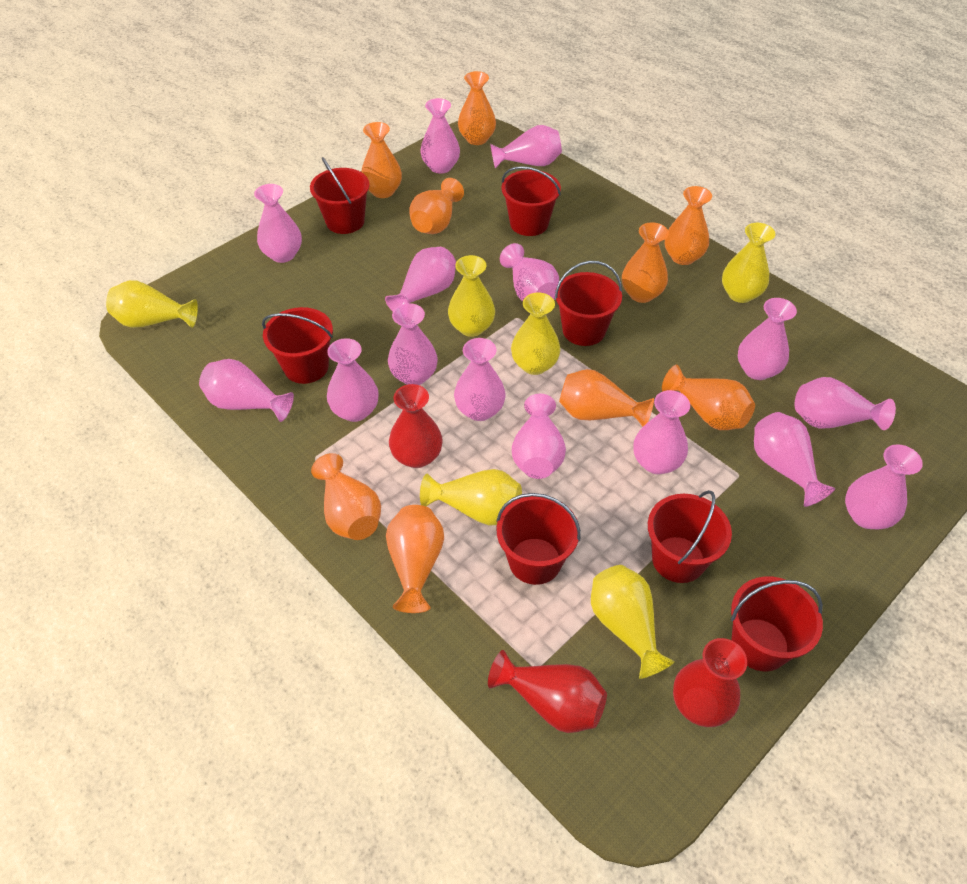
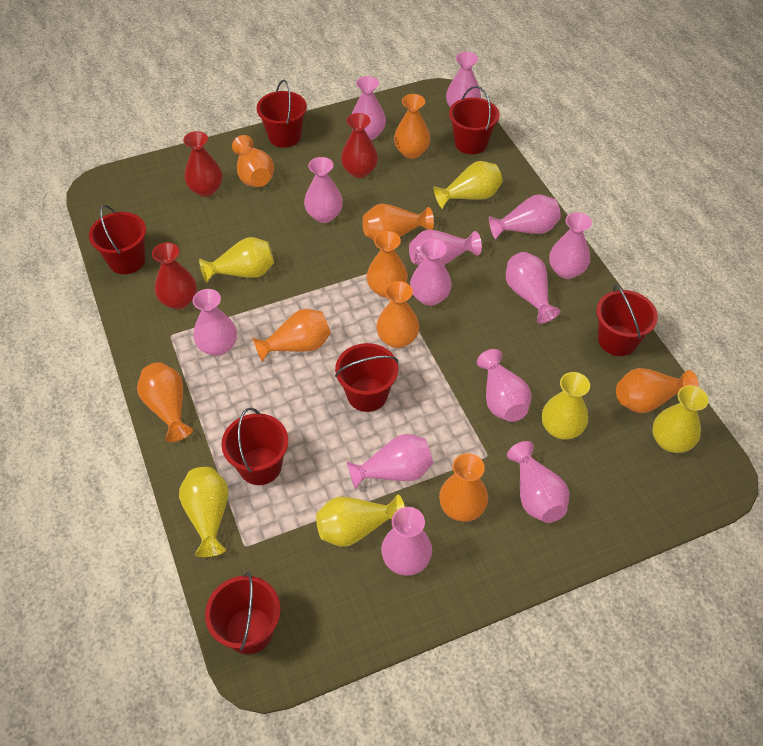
pink vase: [199,359,294,422] [254,184,302,263] [327,338,379,422] [385,247,456,312] [388,303,438,385] [420,98,460,174] [454,338,505,421] [490,125,562,169] [500,243,559,301] [512,394,566,479] [633,390,690,474] [738,298,797,380] [754,412,835,507] [795,377,896,430] [845,444,923,530] = 15 -> [193,289,237,356] [304,157,343,223] [347,434,433,489] [352,76,386,140] [381,507,432,576] [409,230,482,266] [410,239,452,306] [446,52,481,107] [477,349,532,422] [489,194,561,240] [506,252,561,324] [507,441,569,523] [549,212,592,279] = 13

